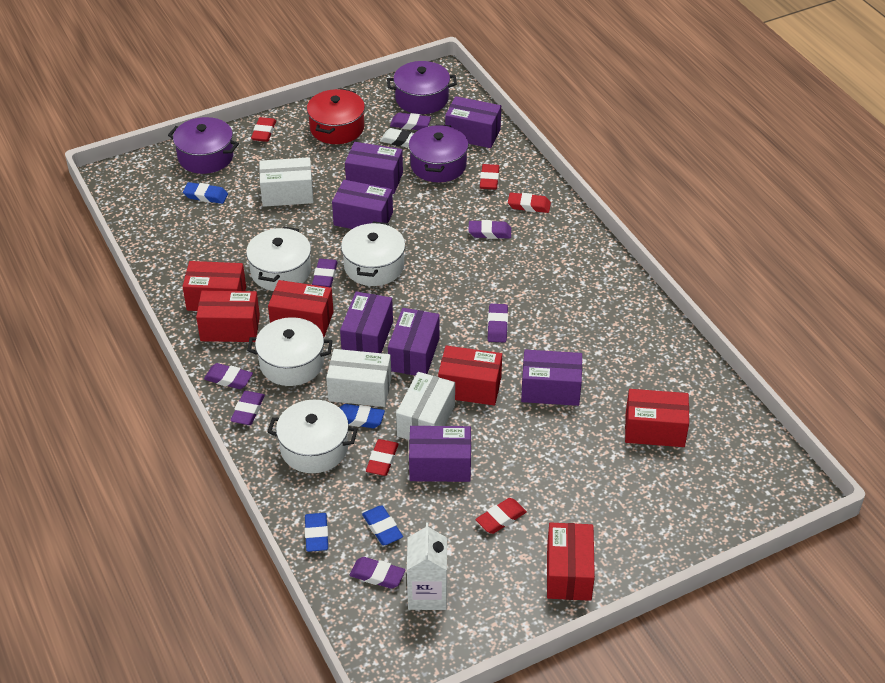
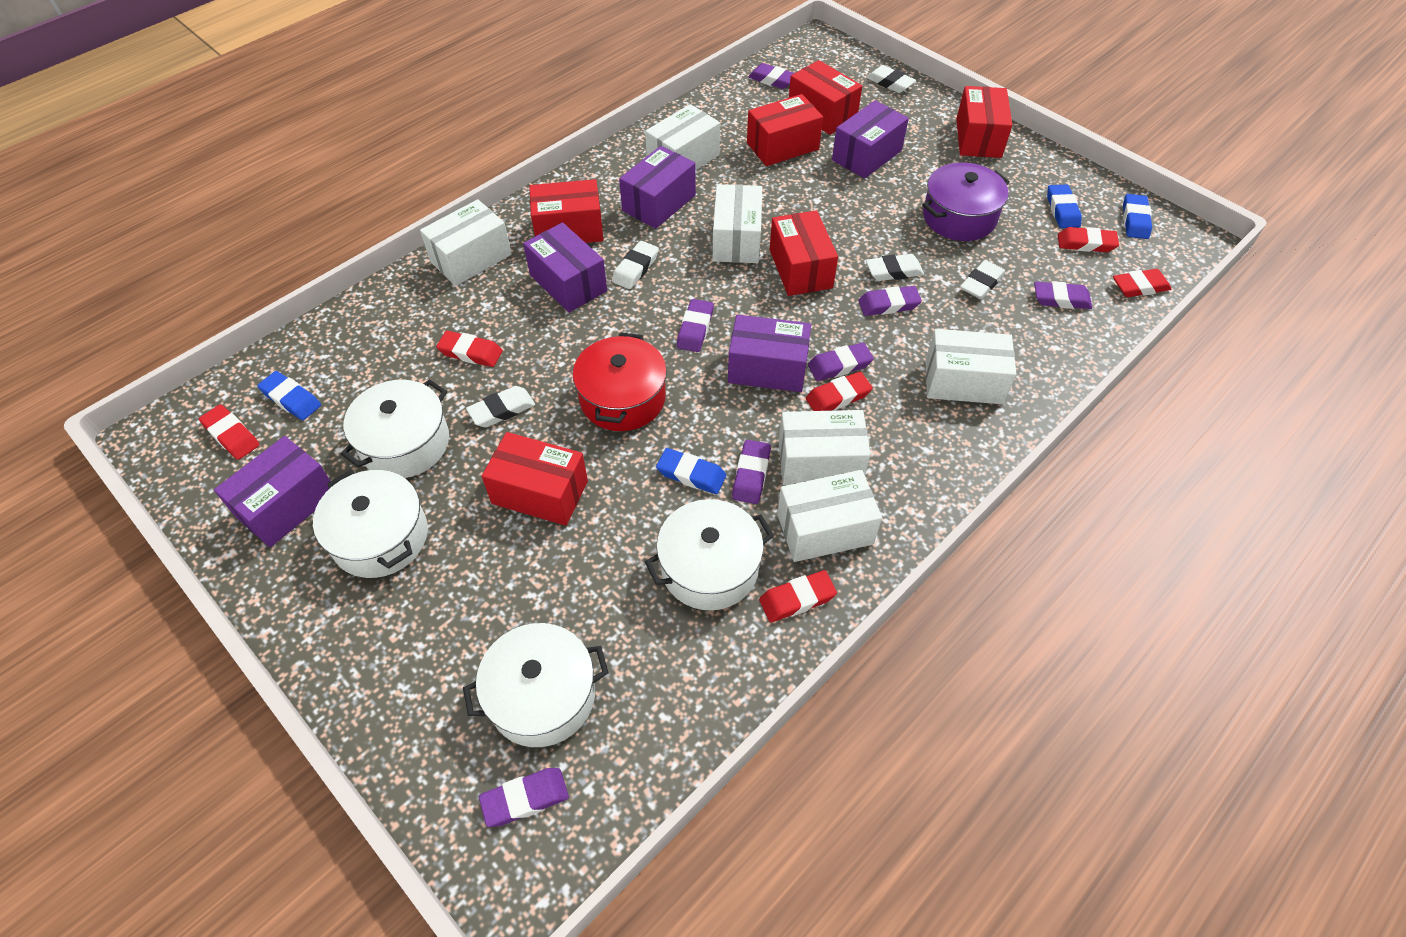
purple box: [332,180,393,229] [340,292,393,353] [345,142,403,194] [388,308,440,376] [409,426,471,482] [445,96,501,148] [521,350,582,406] = 7 -> [214,436,330,547] [523,222,607,313] [619,146,696,229] [728,315,811,392] [832,100,909,179] = 5
purple pot: [168,117,239,174] [387,61,457,114] [409,124,468,182] = 3 -> [922,162,1010,241] = 1
red eraser: [251,117,276,142] [366,439,399,476] [475,498,527,534] [480,164,499,190] [508,193,551,213] = 5 -> [199,404,260,460] [436,331,503,367] [759,570,837,622] [806,372,873,411] [1058,227,1119,252] [1113,269,1171,297] = 6
white box: [259,157,313,207] [326,349,391,407] [396,372,455,440] = 3 -> [420,199,512,286] [645,104,720,170] [713,184,762,263] [777,470,882,562] [779,410,871,485] [925,329,1016,404] = 6
white carton: [407,523,447,610] = 1 -> none = 0
white eraser: [380,128,414,148] = 1 -> [466,386,535,427] [612,241,659,289] [866,65,916,93] [866,254,924,281] [960,260,1006,299] = 5

